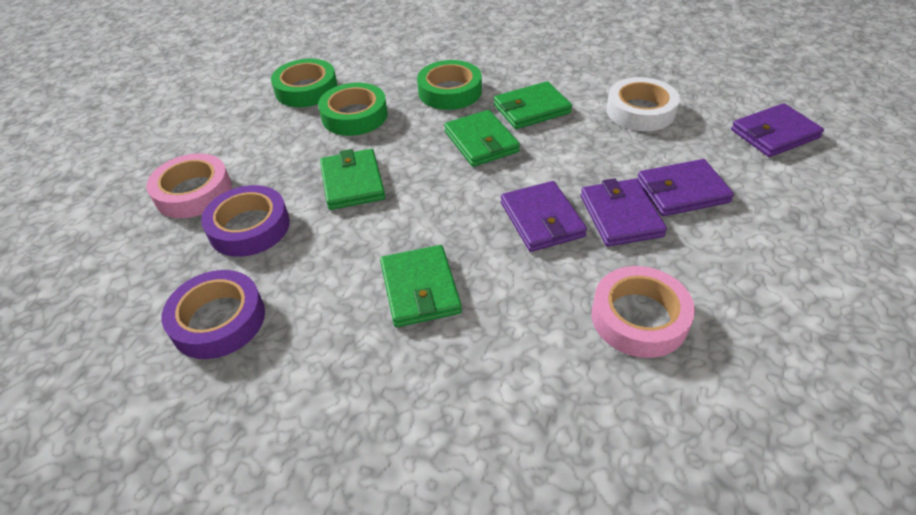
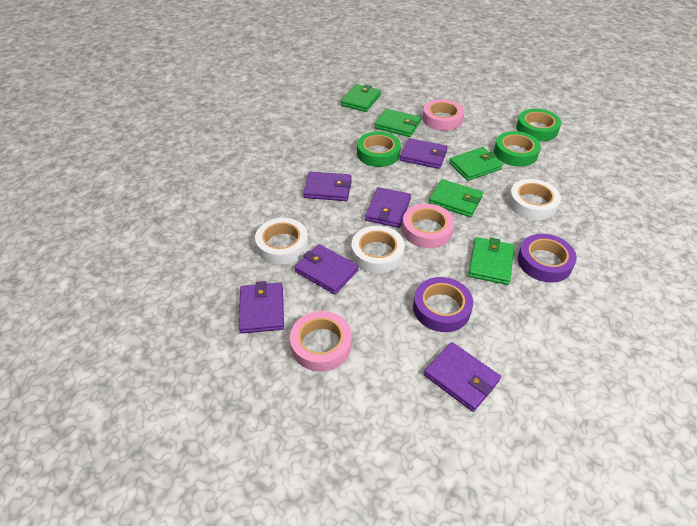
green wallet: [320,149,385,210] [380,245,462,327] [444,110,520,167] [494,81,572,129] = 4 -> [341,84,381,112] [375,109,421,137] [428,179,483,217] [449,147,503,181] [468,237,514,285] = 5
pink tape: [146,153,232,218] [591,266,695,358] = 2 -> [290,311,352,372] [402,204,454,248] [423,99,464,131] = 3
purple wallet: [501,181,587,252] [581,178,667,247] [637,159,734,216] [731,103,824,157] = 4 -> [239,281,284,333] [294,244,359,294] [303,172,352,201] [365,187,411,228] [400,138,448,169] [424,342,501,412] = 6
white tape: [606,77,680,131] = 1 -> [255,218,308,264] [351,226,405,273] [508,179,561,220] = 3

